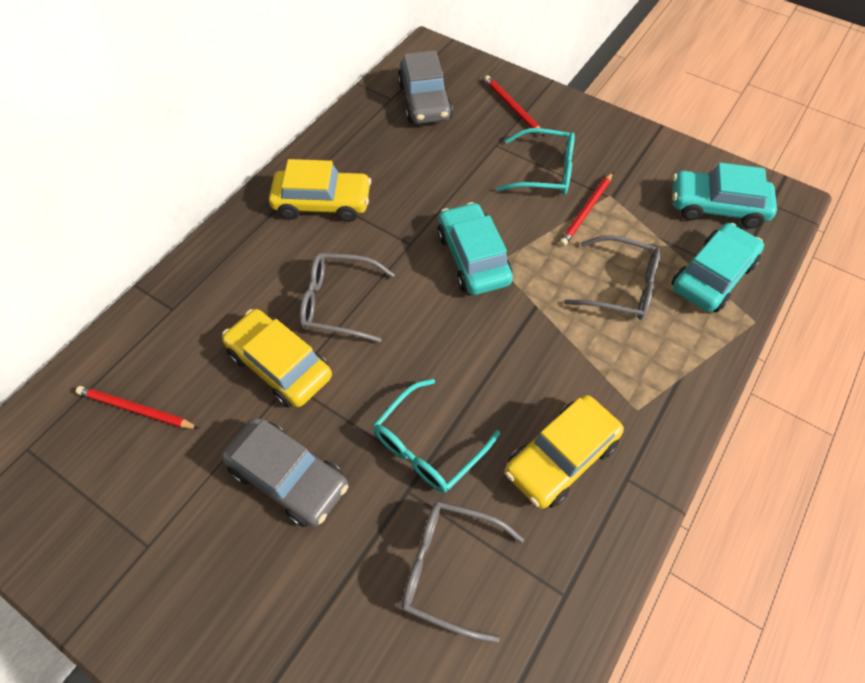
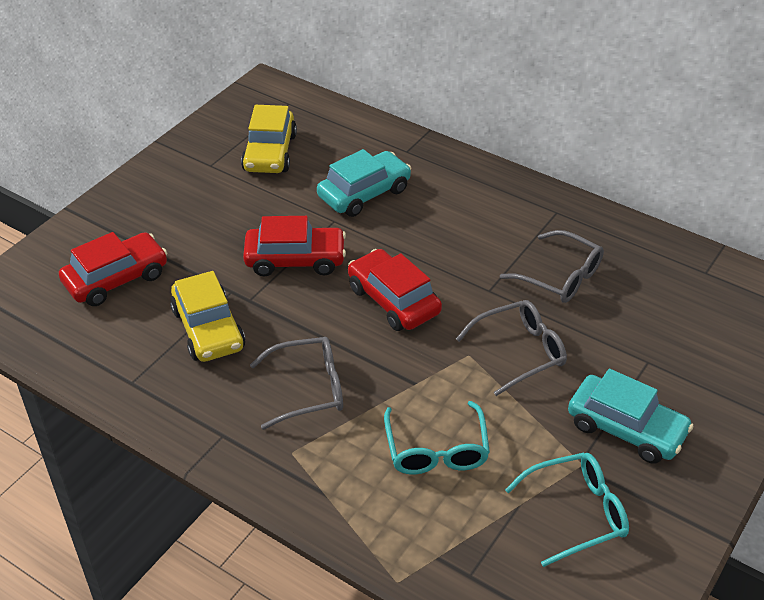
grey car: [221,418,348,527] [398,51,453,124] = 2 -> none = 0
red car: none = 0 -> [59,232,167,306] [243,216,346,276] [348,249,442,331] = 3
red pencil: [76,386,199,429] [484,75,545,137] [559,172,613,247] = 3 -> none = 0
turquoise car: [437,202,513,295] [672,223,764,312] [673,163,777,229] = 3 -> [317,149,411,217] [568,369,694,464] = 2
yellow car: [222,309,332,408] [269,159,371,222] [505,395,624,509] = 3 -> [170,271,245,362] [241,105,297,173] = 2

